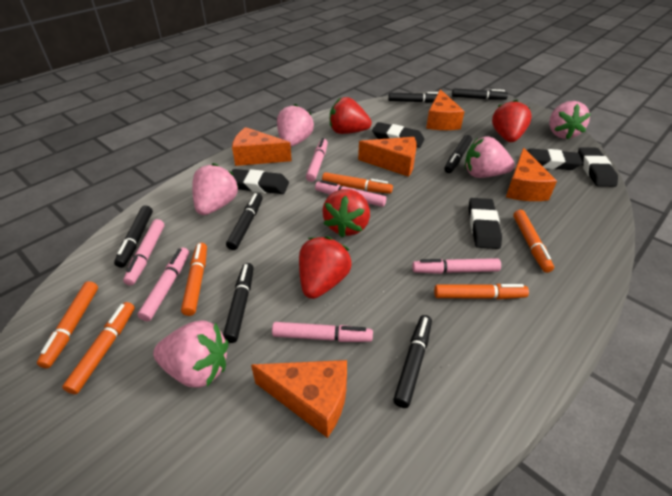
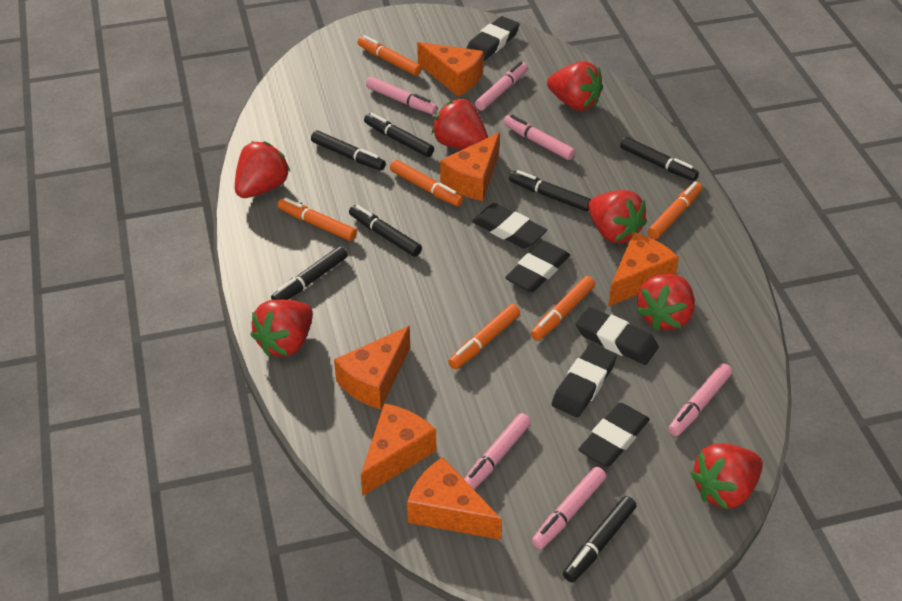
black eraser: [232,169,289,194] [372,122,425,148] [469,198,502,249] [527,148,583,170] [578,147,618,187] = 5 -> [466,16,520,61] [472,203,547,249] [505,241,570,293] [552,344,617,417] [576,307,659,365] [578,403,650,467] = 6
orange cheese: [232,127,292,166] [251,360,347,438] [358,137,417,177] [426,89,465,130] [506,148,557,201] = 5 -> [334,326,410,410] [361,403,436,496] [407,457,502,540] [417,42,484,96] [440,132,500,201] [608,232,679,307] = 6
pink strawberry: [153,320,228,388] [192,163,239,215] [277,104,314,147] [465,136,515,178] [549,101,591,139] = 5 -> none = 0
red strawberry: [299,236,352,299] [322,189,370,237] [330,97,372,134] [492,100,532,142] = 4 -> [235,141,290,198] [250,300,313,357] [432,98,488,149] [547,61,603,111] [588,190,647,243] [636,274,695,331] [690,443,763,509] = 7

